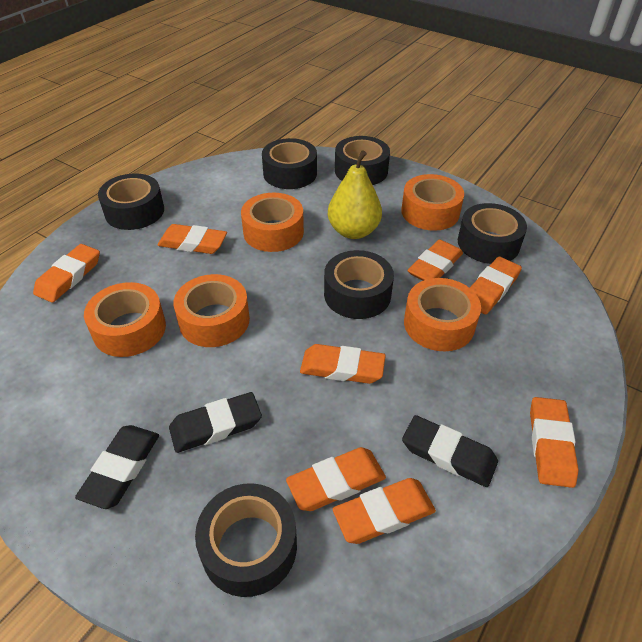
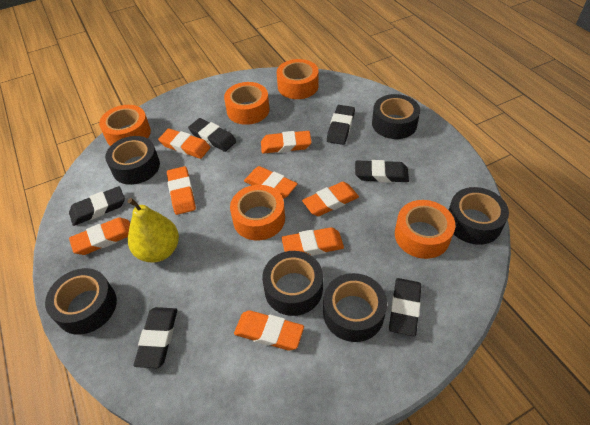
black eraser: [75,425,159,509] [169,392,262,453] [402,415,498,487] = 3 -> [69,186,125,226] [134,307,177,368] [188,118,237,152] [327,105,355,145] [355,160,409,183] [389,278,421,337] = 6

